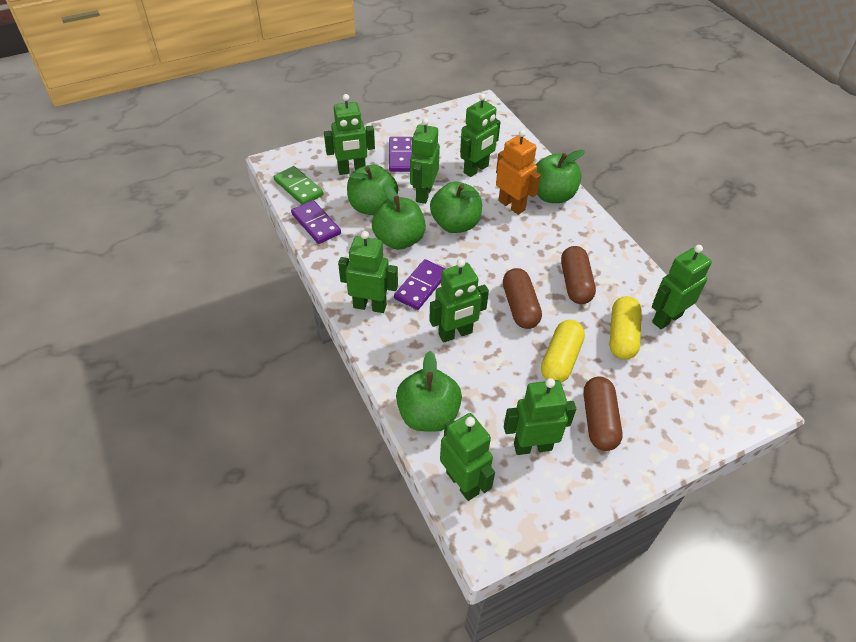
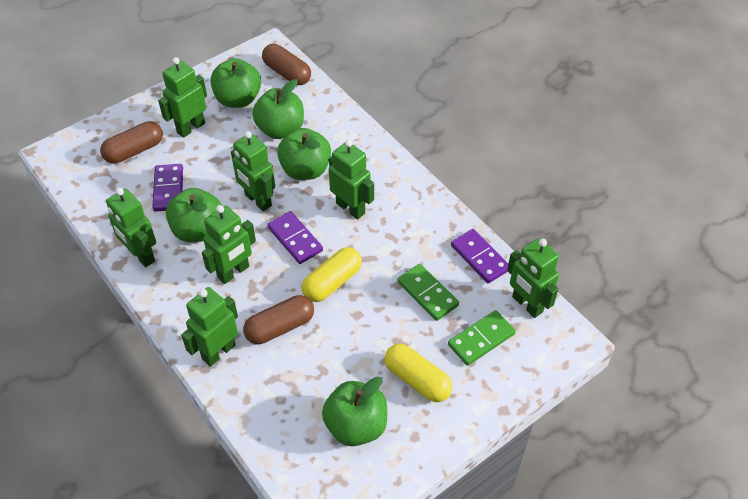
green domino: [274,166,324,205] = 1 -> [398,264,459,321] [448,310,516,366] = 2
green robot: [324,94,375,175] [338,231,398,313] [410,118,440,204] [429,259,489,343] [440,413,495,501] [460,93,501,177] [504,378,576,455] [652,245,712,329] = 8 -> [106,188,156,267] [158,57,207,138] [181,287,238,367] [202,205,256,284] [231,131,275,211] [329,140,374,219] [507,238,559,318] = 7
orange robot: [496,130,541,215] = 1 -> none = 0

